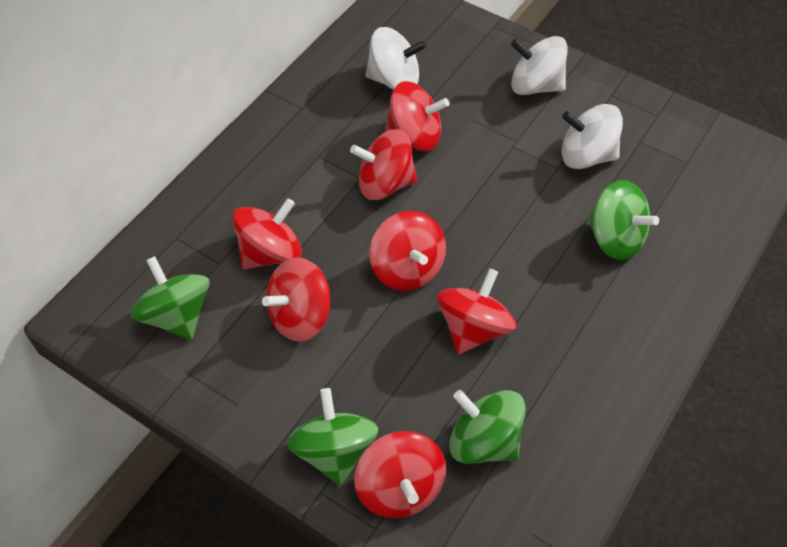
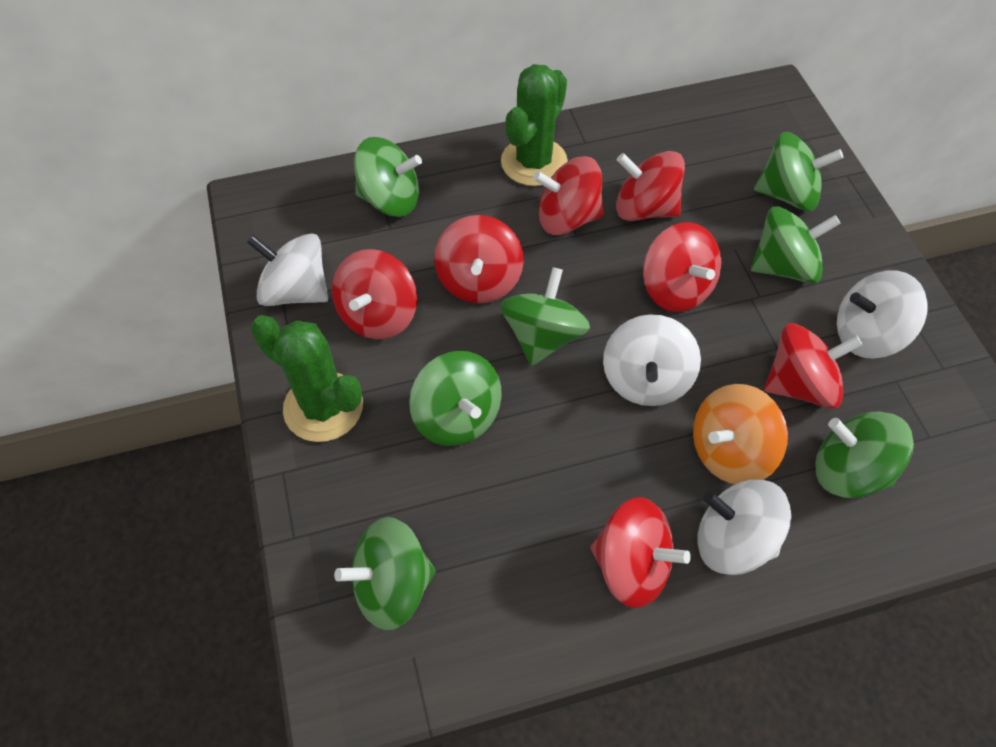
green cactus: none = 0 -> [251,315,363,442] [501,64,568,186] = 2
green spinning top: [131,256,210,340] [287,388,378,486] [449,390,526,464] [588,180,659,260] = 4 -> [334,517,436,630] [354,137,422,217] [409,351,502,446] [500,267,590,366] [751,206,841,284] [754,132,843,211] [815,412,914,498] = 7
orange spinning top: none = 0 -> [693,384,788,484] = 1
white spinning top: [365,27,426,90] [511,36,568,95] [562,104,623,169] = 3 -> [247,233,328,306] [603,314,701,406] [697,480,791,575] [837,270,928,359] = 4

